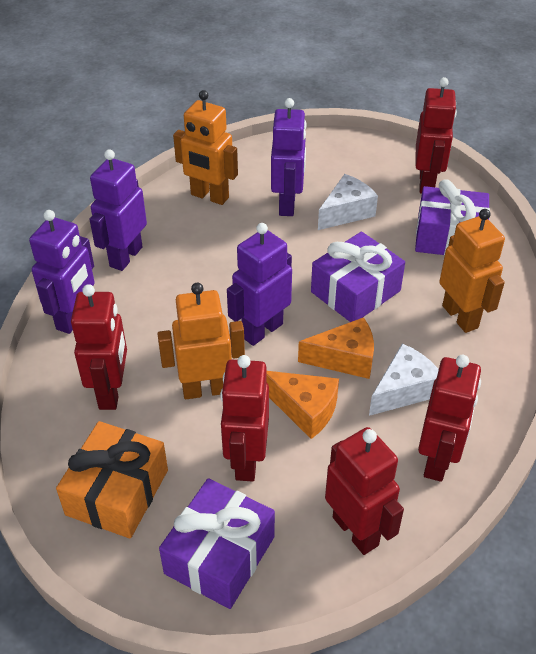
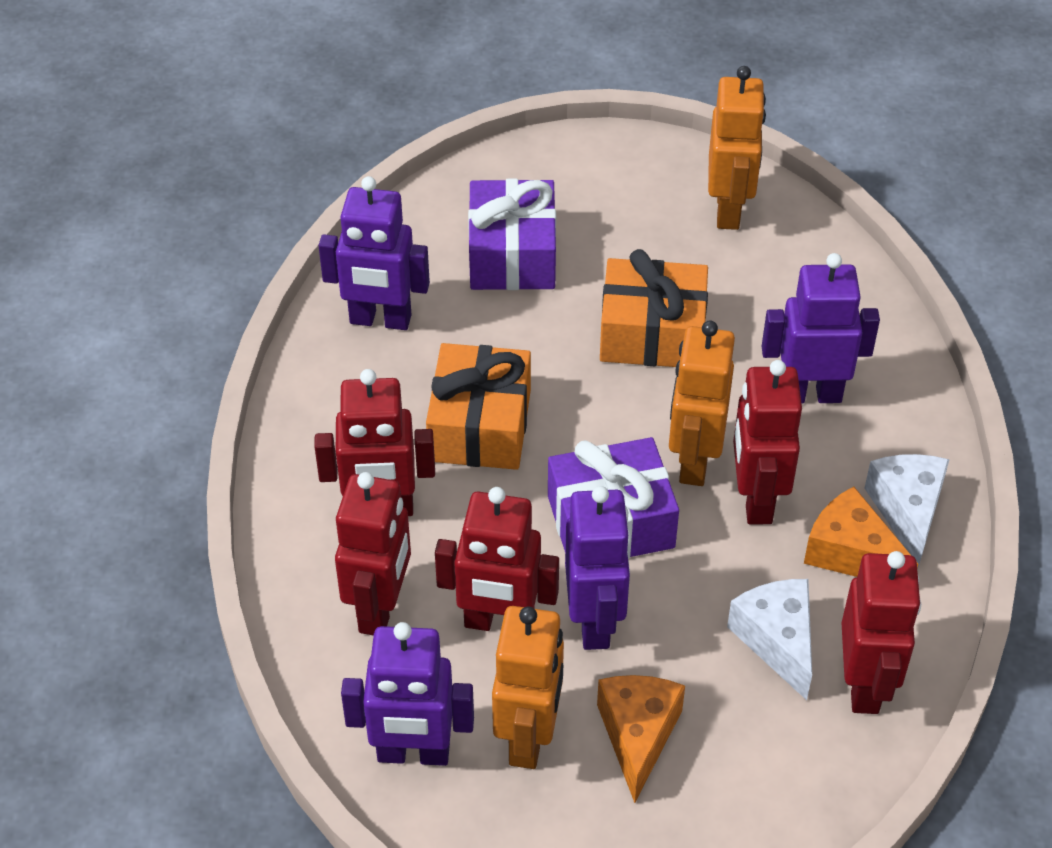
orange gift: [56,421,168,539] = 1 -> [426,343,531,470] [600,249,708,367] = 2
purple gift: [159,478,275,609] [311,231,405,322] [415,179,490,256] = 3 -> [468,179,556,290] [548,437,679,558] = 2

